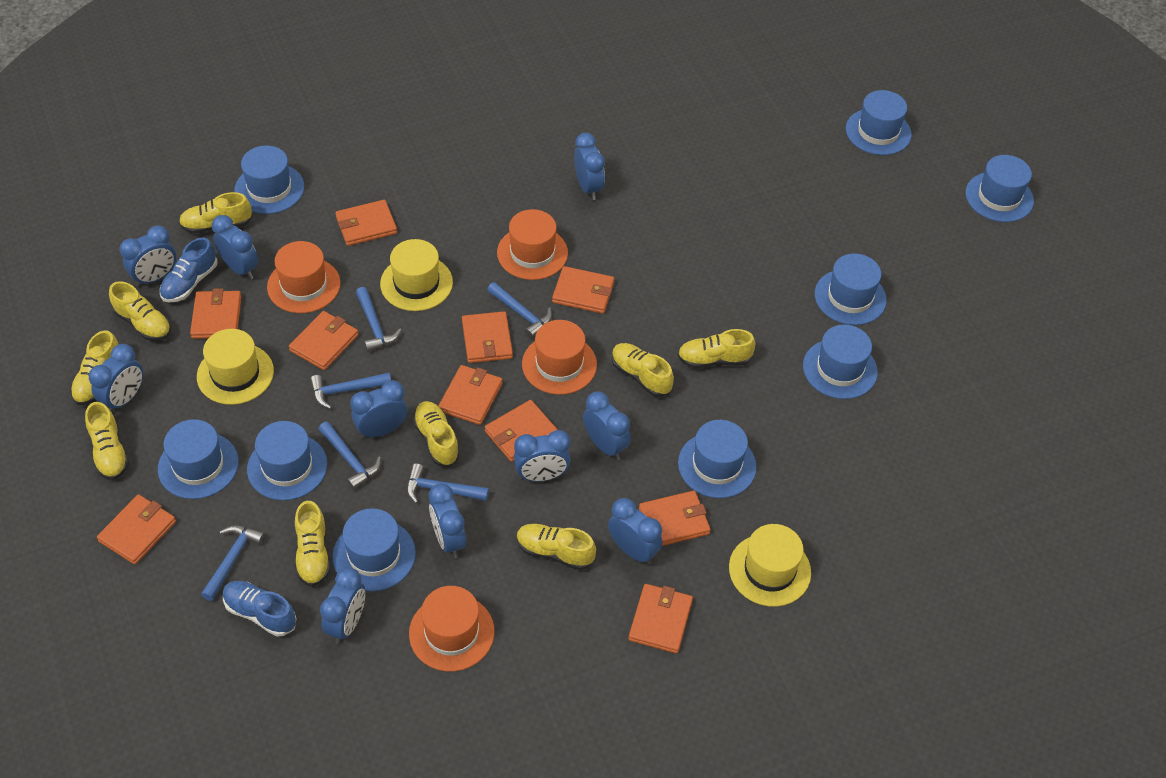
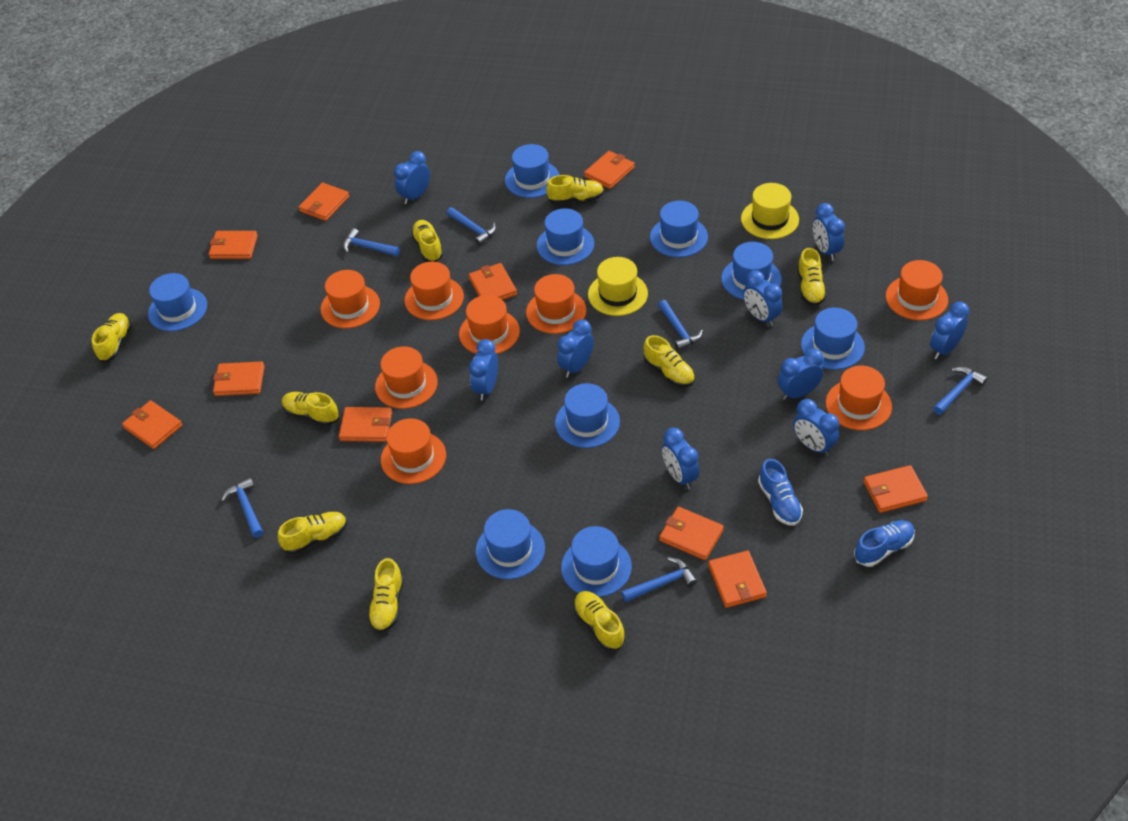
blue clock: [89,344,143,412] [120,225,176,287] [212,215,258,279] [320,567,365,644] [350,380,407,439] [429,483,466,558] [514,430,571,482] [574,133,605,200] [583,392,631,460] [608,498,662,565] = 10 -> [394,151,430,204] [469,339,498,401] [557,319,594,378] [662,427,699,489] [743,270,783,326] [778,349,823,400] [793,399,839,456] [813,203,845,261] [930,302,970,359] = 9
orange hat: [267,241,341,313] [409,586,494,671] [497,209,568,280] [522,320,597,395] = 4 -> [321,270,380,328] [375,346,438,409] [381,418,446,484] [404,262,464,320] [459,295,520,354] [526,274,586,334] [826,366,892,430] [886,260,948,320] = 8
yellow hat: [197,329,274,405] [380,239,453,311] [729,524,811,607] = 3 -> [588,257,648,316] [741,183,799,239] = 2

